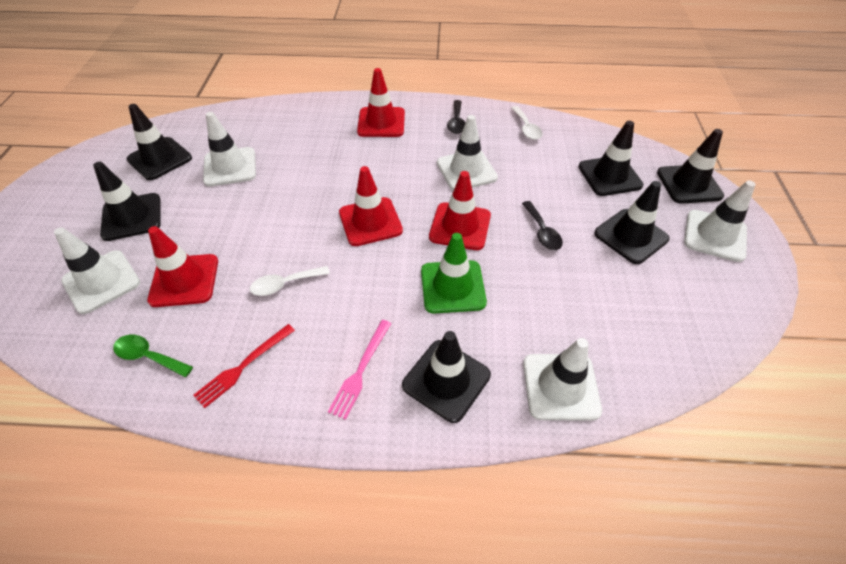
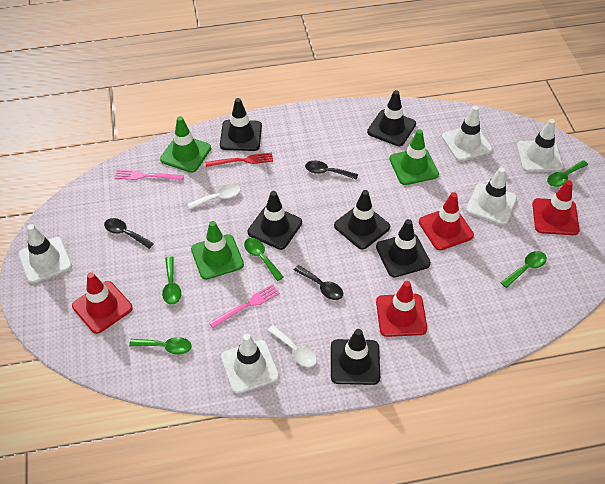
black spoon: [447,100,465,134] [522,201,563,250] = 2 -> [104,218,154,249] [294,265,343,300] [305,161,358,180] = 3
green spoon: [113,335,193,377] = 1 -> [129,337,191,355] [162,257,181,305] [244,238,284,281] [500,251,547,288] [547,160,588,187] = 5
green traffic cone: [421,233,487,313] = 1 -> [160,116,211,173] [191,221,244,280] [389,129,439,185] = 3
pink fork: [328,320,391,420] = 1 -> [115,169,184,181] [209,284,280,328] = 2

